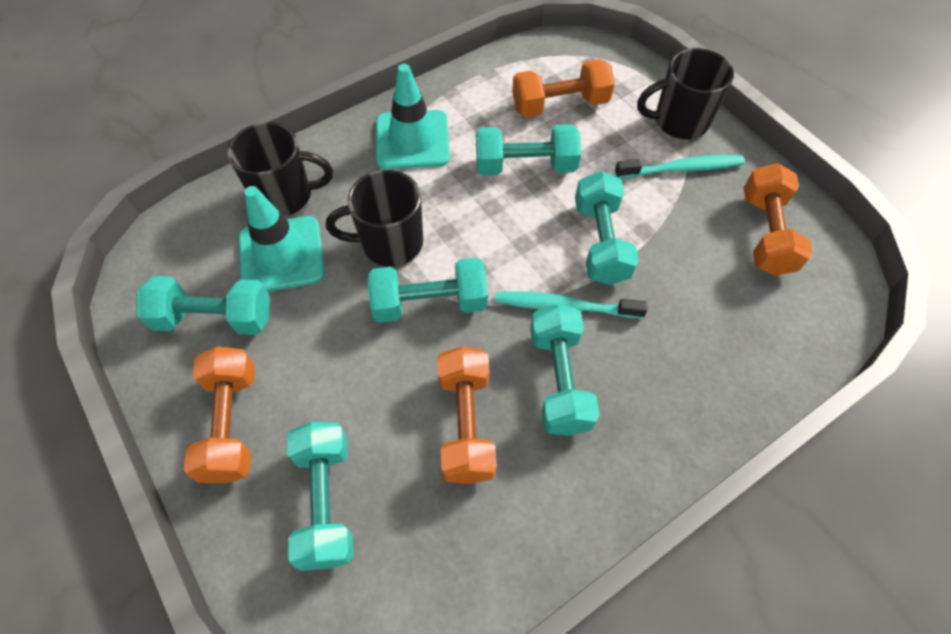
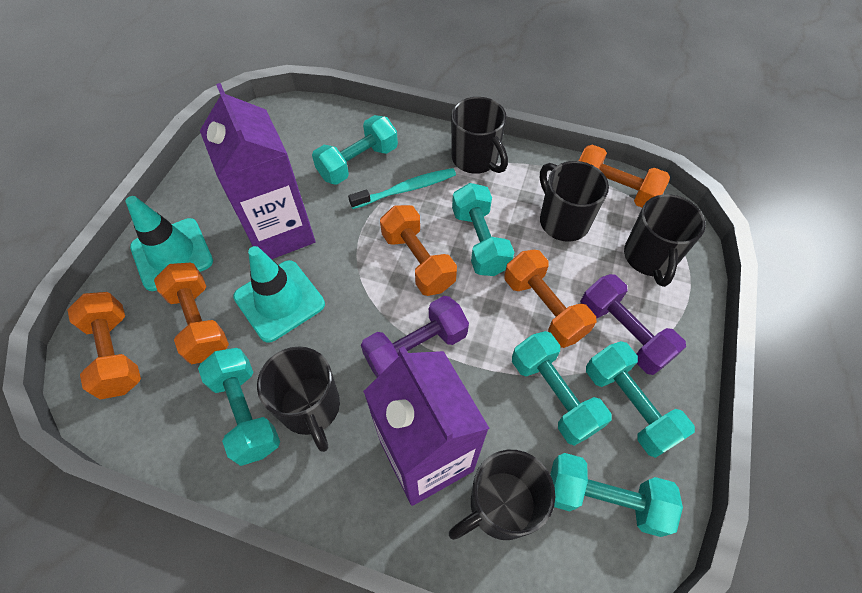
black mug: [228,122,333,216] [326,170,423,267] [637,48,734,139] = 3 -> [257,346,340,452] [449,450,555,540] [451,97,508,174] [540,161,609,242] [624,194,706,287] = 5
orange dumbbell: [184,346,255,483] [437,346,497,484] [512,59,615,118] [744,163,813,276] = 4 -> [68,292,141,400] [154,263,229,364] [380,205,457,296] [505,250,596,348] [579,144,670,207] = 5
purple carton: none = 0 -> [200,83,316,259] [363,346,490,506] = 2
purple dumbbell: none = 0 -> [361,296,469,377] [580,274,686,375] = 2
turquoise toothbrush: [495,291,648,319] [615,155,745,178] = 2 -> [348,168,456,209] = 1

